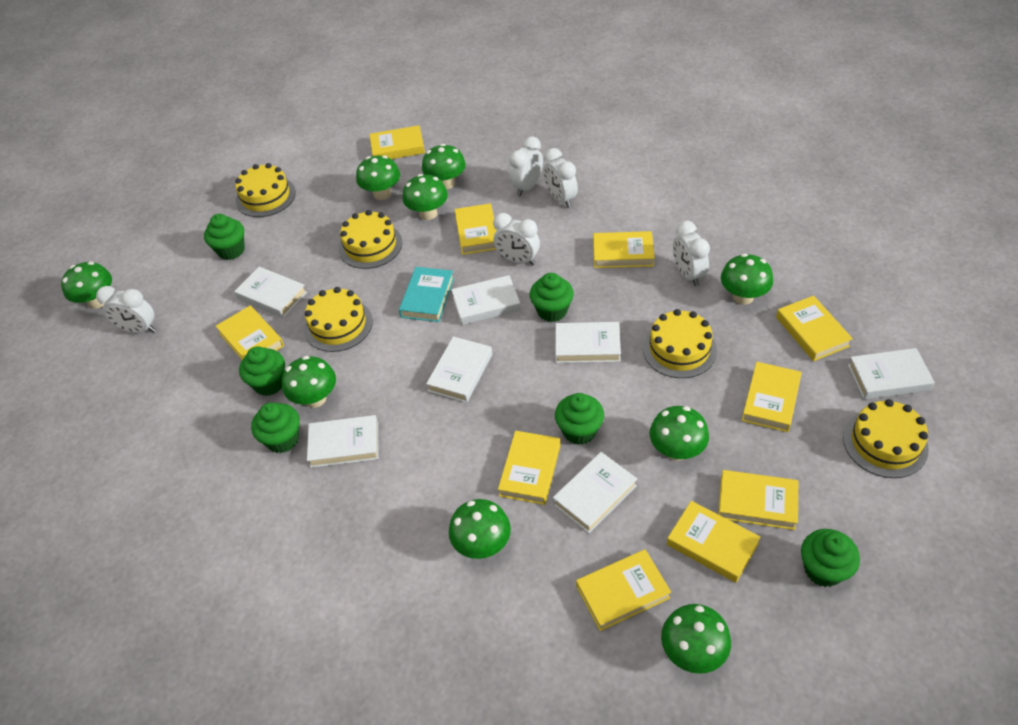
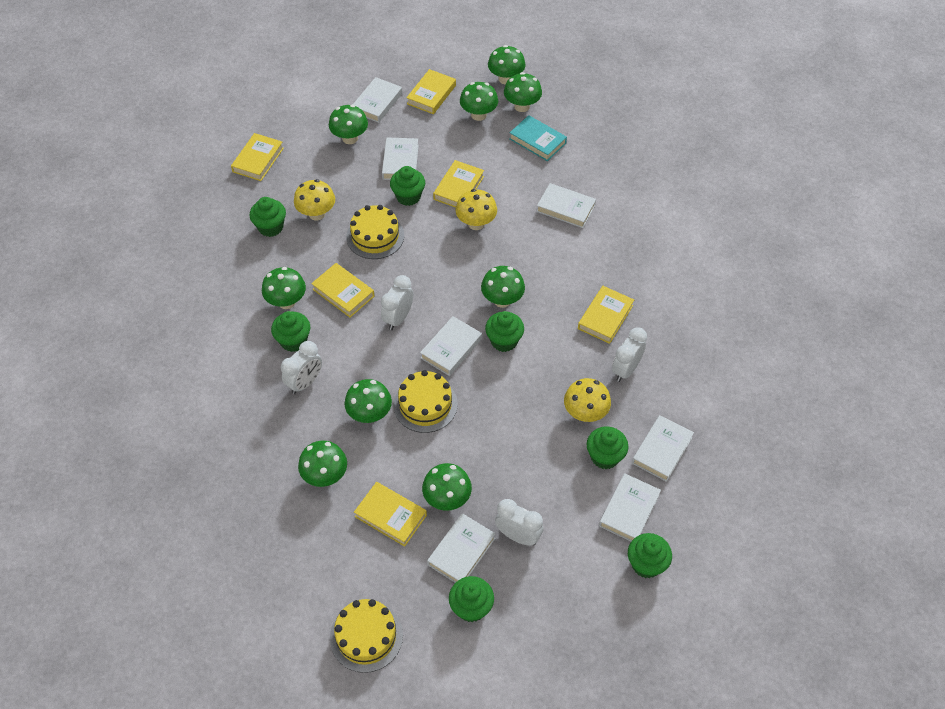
green cupcake: [204,214,245,260] [239,347,285,396] [251,403,300,453] [530,273,574,322] [555,393,604,445] [801,529,860,587] = 6 -> [249,197,286,237] [271,311,310,352] [390,166,425,206] [449,576,494,622] [485,311,524,352] [587,426,629,469] [628,533,672,578] = 7
white clock: [96,286,156,333] [493,213,540,265] [509,136,543,196] [543,148,578,208] [673,221,710,286] = 5 -> [281,341,322,394] [381,275,414,330] [495,499,543,546] [612,327,647,382] = 4
yellow book: [216,306,284,360] [369,125,425,159] [454,203,497,255] [498,431,560,505] [576,549,671,631] [593,231,655,268] [667,501,761,583] [718,470,798,530] [742,362,802,432] [776,296,853,361] = 10 -> [231,133,284,181] [311,263,375,317] [354,482,427,547] [406,69,456,114] [433,160,484,208] [578,286,634,344] = 6
yellow cake: [235,163,296,217] [304,287,373,352] [339,210,402,269] [643,309,717,378] [843,399,929,478] = 5 -> [330,599,403,673] [346,205,404,259] [393,370,458,433] = 3
yellow mushroom: none = 0 -> [294,179,335,220] [455,189,497,230] [564,378,611,422] = 3

